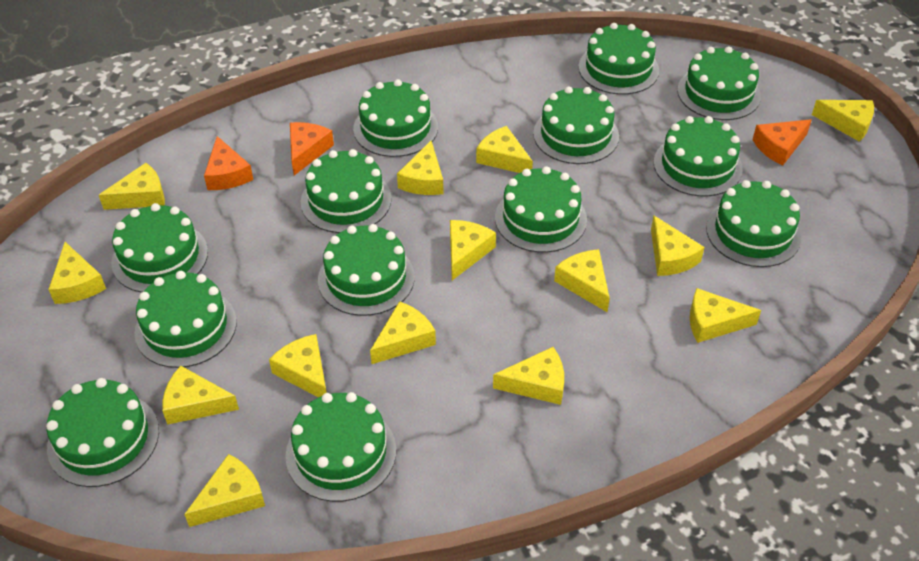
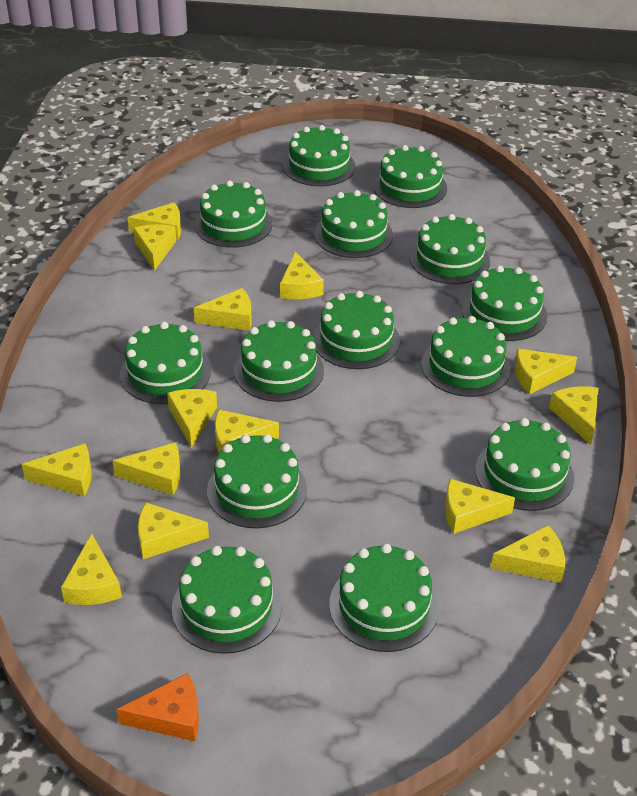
green cake: [46,378,159,487] [111,203,208,293] [134,271,237,368] [285,392,396,502] [301,149,391,233] [318,224,415,316] [353,79,438,157] [495,166,587,253] [533,86,619,164] [579,23,659,95] [653,116,743,196] [677,46,761,120] [706,180,801,267] = 13 -> [120,322,211,404] [172,546,282,654] [195,180,272,248] [207,434,307,528] [234,320,324,402] [283,125,356,186] [313,291,400,369] [315,190,393,258] [329,544,439,652] [373,145,447,208] [410,214,490,284] [421,316,511,397] [462,266,547,341] [475,418,574,511] = 14
orange cheese: [204,136,253,190] [290,122,334,175] [752,119,812,165] = 3 -> [116,673,199,741] = 1

